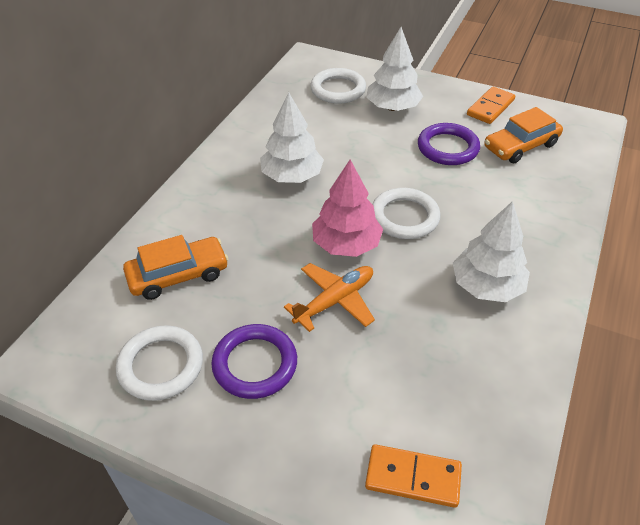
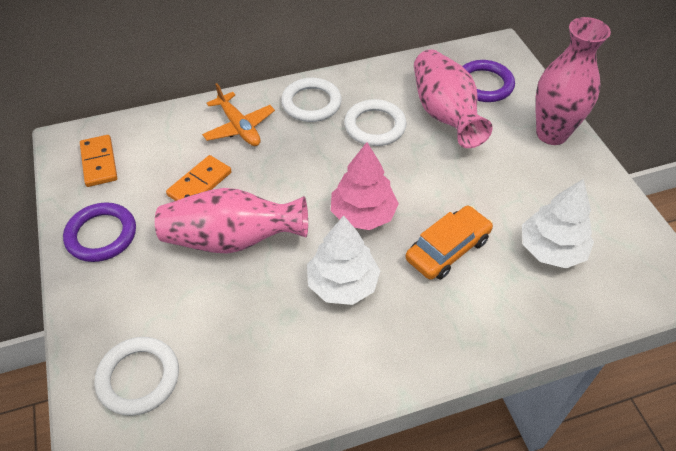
orange car: [123,235,228,300] [484,107,563,163] = 2 -> [405,206,493,280] = 1
pink vase: none = 0 -> [155,188,308,254] [414,49,493,148] [535,17,611,145] = 3
white tree: [260,92,324,183] [366,27,423,111] [453,201,530,302] = 3 -> [307,215,380,305] [522,179,594,268] = 2

